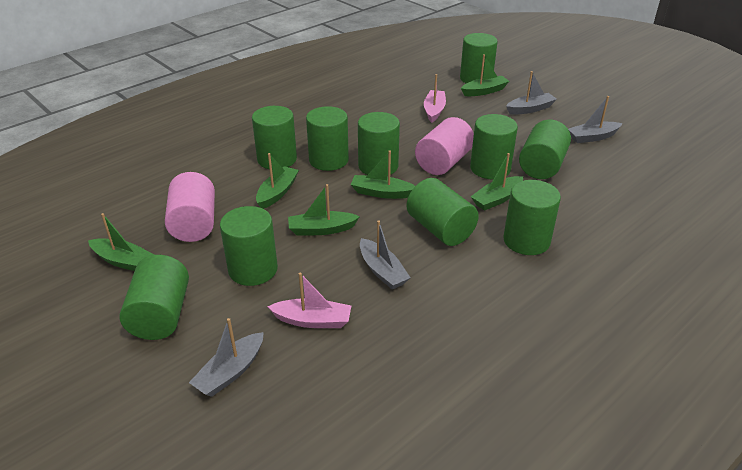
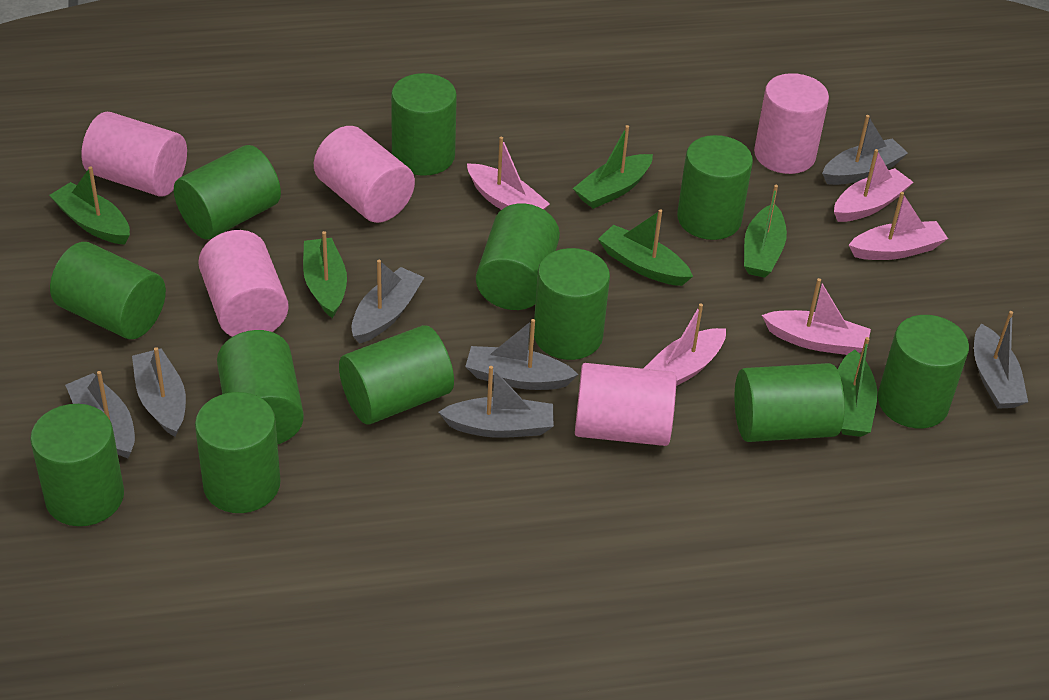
green cylinder: [119,255,189,340] [220,206,278,286] [252,106,297,169] [306,106,349,171] [358,112,400,176] [407,178,479,246] [460,33,498,83] [470,114,518,179] [503,180,561,255] [519,120,571,179] = 10 -> [30,404,124,526] [50,242,166,339] [174,145,281,239] [195,392,281,513] [217,330,304,444] [339,325,454,425] [391,73,457,176] [476,203,560,310] [534,248,610,360] [677,135,753,240] [734,363,845,442] [878,315,969,428] = 12
grey boat: [189,318,264,397] [360,220,411,289] [506,71,557,114] [568,96,623,143] = 4 -> [65,371,135,458] [132,347,186,437] [351,260,425,344] [438,366,554,438] [465,319,579,390] [822,115,908,185] [974,311,1028,409] = 7
pink boat: [267,272,351,328] [424,74,446,123] = 2 -> [467,137,550,210] [643,303,726,386] [762,278,871,355] [834,149,913,222] [849,192,948,260] = 5
pink cylinder: [165,172,215,242] [415,117,474,175] = 2 -> [81,112,187,196] [198,230,289,337] [314,126,415,223] [575,363,676,446] [754,73,829,174] = 5

